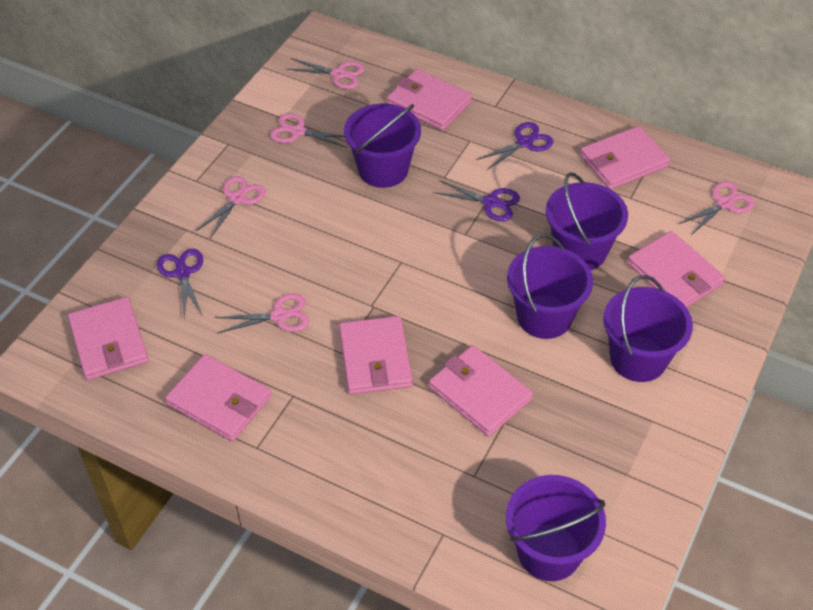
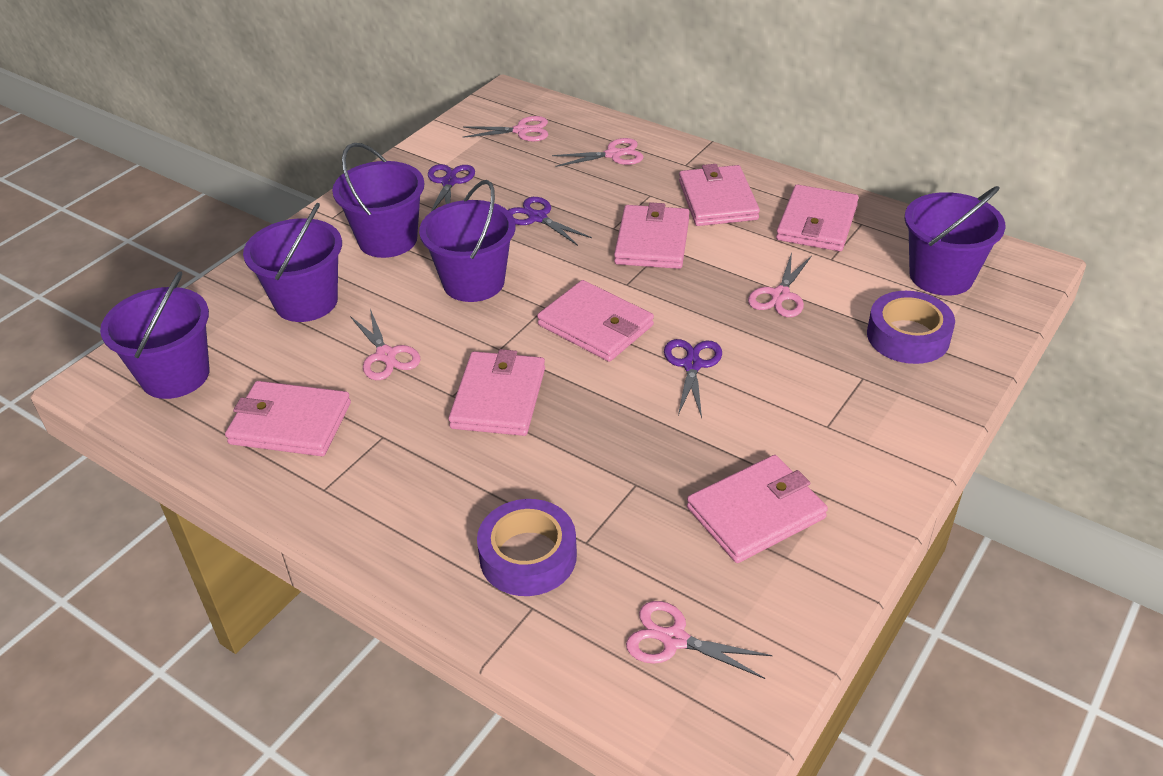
purple tape: none = 0 -> [477,499,577,596] [867,291,955,364] = 2

